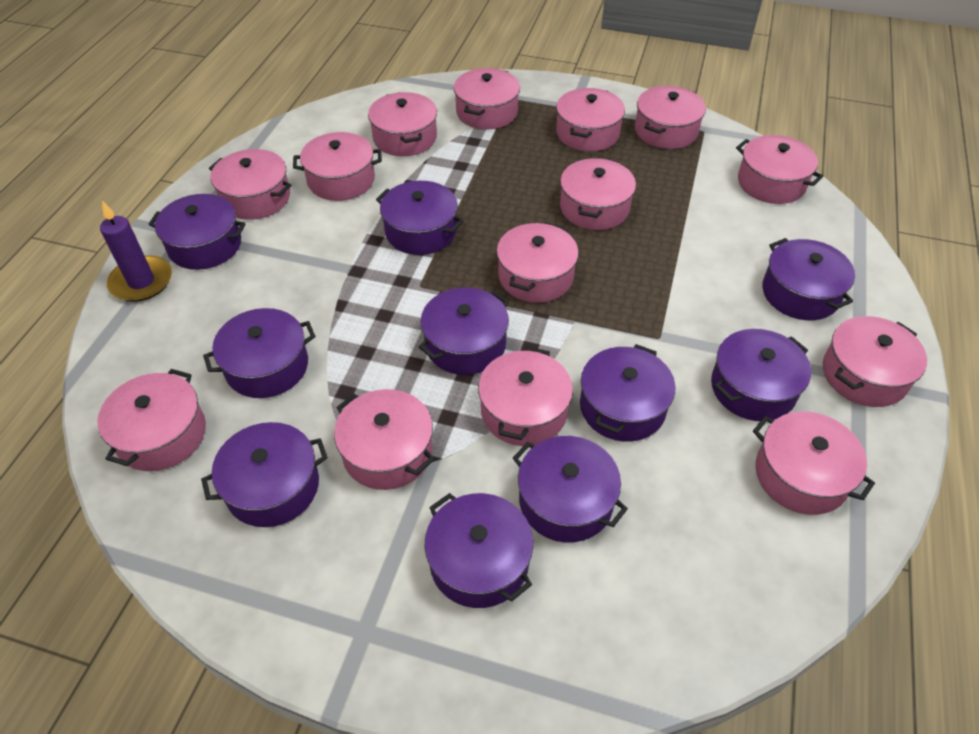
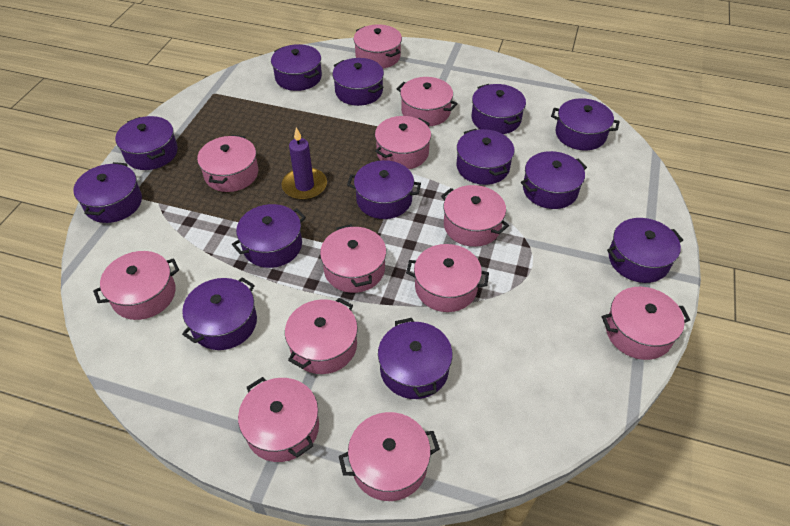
pink pot: [97,369,206,471] [209,149,291,220] [293,132,382,201] [334,389,434,490] [368,92,437,156] [454,68,520,130] [478,347,573,446] [497,222,579,303] [556,88,625,152] [560,157,636,230] [635,86,706,149] [736,135,823,204] [753,411,875,515] [823,316,927,407] = 14 -> [93,251,179,320] [197,135,258,192] [238,377,319,462] [285,298,358,374] [320,224,386,293] [339,412,440,501] [354,24,402,69] [375,116,431,169] [397,77,458,126] [406,244,489,312] [441,185,509,247] [602,287,690,360] = 12
purple pot: [148,194,246,270] [201,422,328,527] [203,308,315,398] [376,181,463,255] [419,287,509,375] [425,493,533,608] [513,436,628,543] [580,344,675,442] [711,329,811,421] [763,238,855,320] = 10 -> [73,162,142,223] [115,116,178,170] [182,278,257,350] [232,204,306,268] [271,44,322,91] [333,58,384,106] [347,160,421,219] [378,318,453,399] [456,129,514,185] [472,84,526,134] [521,151,587,209] [551,98,619,150] [607,218,683,283] = 13

